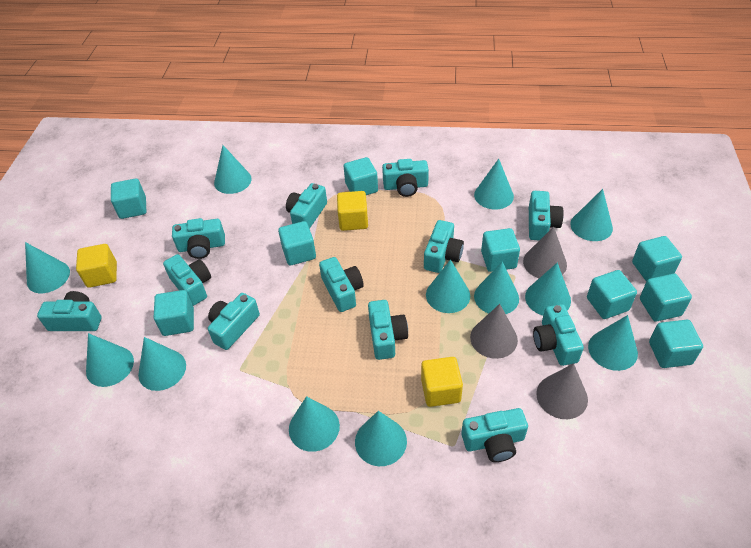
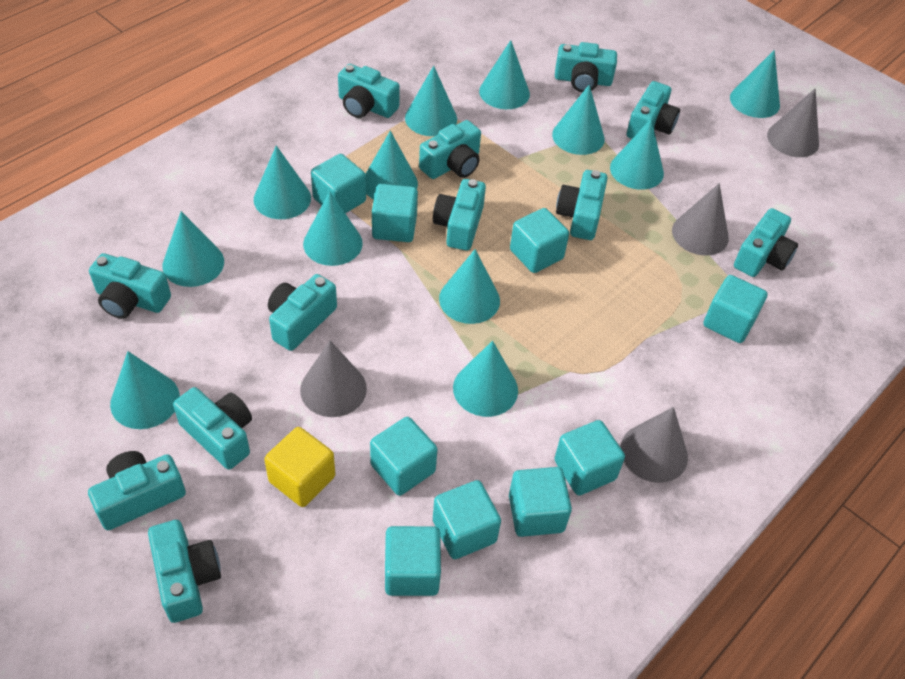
grey cone: [470,304,518,359] [523,226,567,278] [536,363,588,419] = 3 -> [300,341,367,417] [621,407,688,483] [672,183,729,255] [767,88,819,157] = 4
yellow cube: [76,244,117,288] [337,191,368,231] [421,357,463,407] = 3 -> [264,427,335,507] = 1

